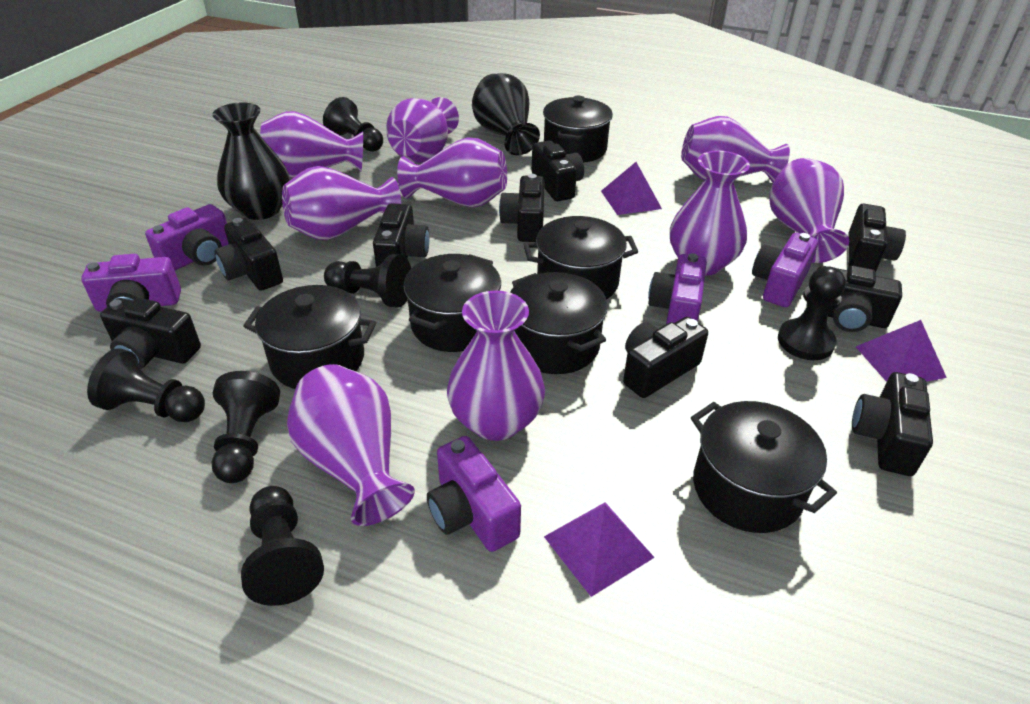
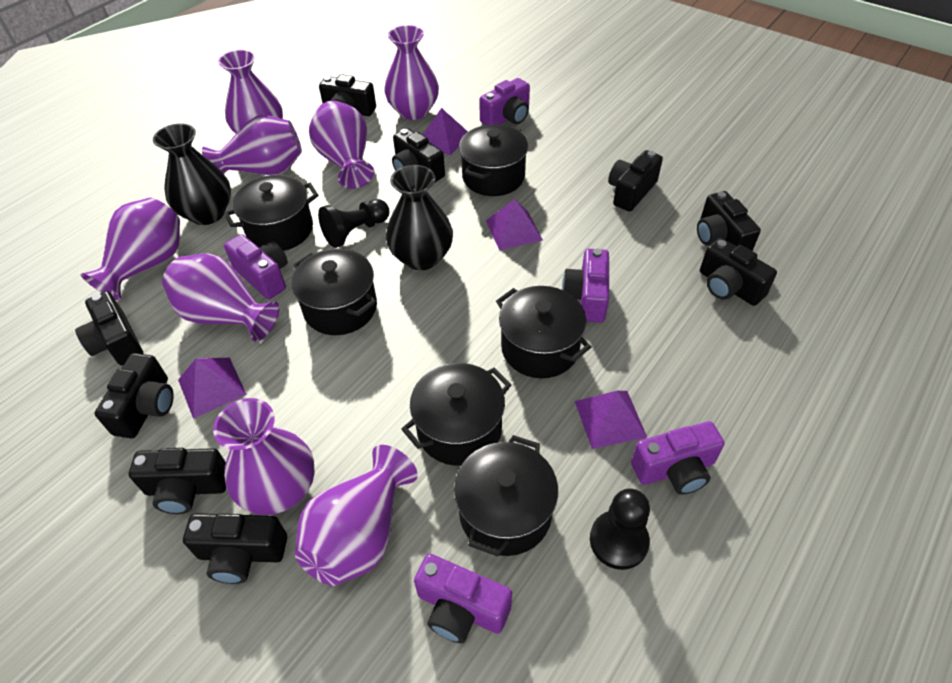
black pawn: [87,348,205,422] [211,371,280,483] [241,486,324,606] [323,97,383,152] [324,254,411,308] [778,266,846,360] = 6 -> [318,199,389,248] [590,488,650,570] = 2
purple pyramid: [544,502,655,597] [601,162,662,215] [856,320,947,382] = 3 -> [178,358,247,419] [423,108,468,156] [486,199,543,250] [575,391,647,449] = 4
purple vase: [260,111,363,178] [282,166,401,240] [287,364,415,526] [386,97,459,163] [397,137,507,208] [447,291,545,441] [670,151,750,276] [681,116,790,183] [769,158,849,263] = 9 -> [81,198,180,300] [162,254,279,342] [202,115,302,175] [213,398,314,515] [218,49,283,134] [295,445,418,586] [309,101,374,189] [385,25,439,120] = 8

